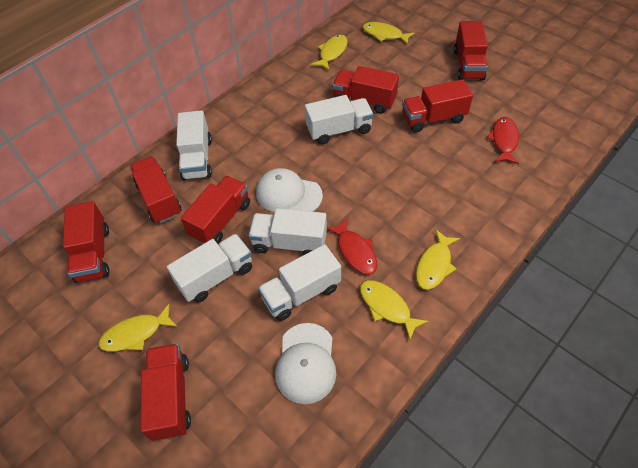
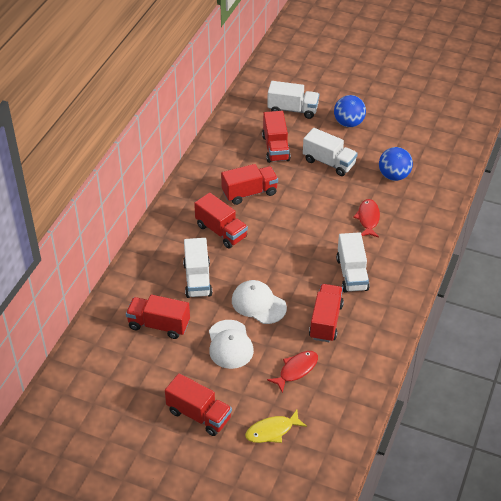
blue ball: none = 0 -> [334,95,366,127] [379,147,413,181] = 2
red truck: [63,201,109,283] [130,156,182,223] [140,344,191,441] [181,176,250,244] [332,66,399,114] [402,79,473,133] [454,21,488,80] = 7 -> [126,294,190,339] [165,373,232,436] [194,192,248,248] [221,164,278,205] [262,111,291,163] [309,284,344,342] = 6
white truck: [167,234,252,303] [176,110,212,180] [248,208,327,255] [258,244,341,321] [305,95,374,144] = 5 -> [183,238,212,298] [267,81,319,119] [303,128,358,176] [336,232,370,292] = 4
yellow fish: [98,304,178,352] [311,35,348,70] [360,280,428,339] [362,22,415,45] [416,229,460,290] = 5 -> [245,410,307,443] = 1

